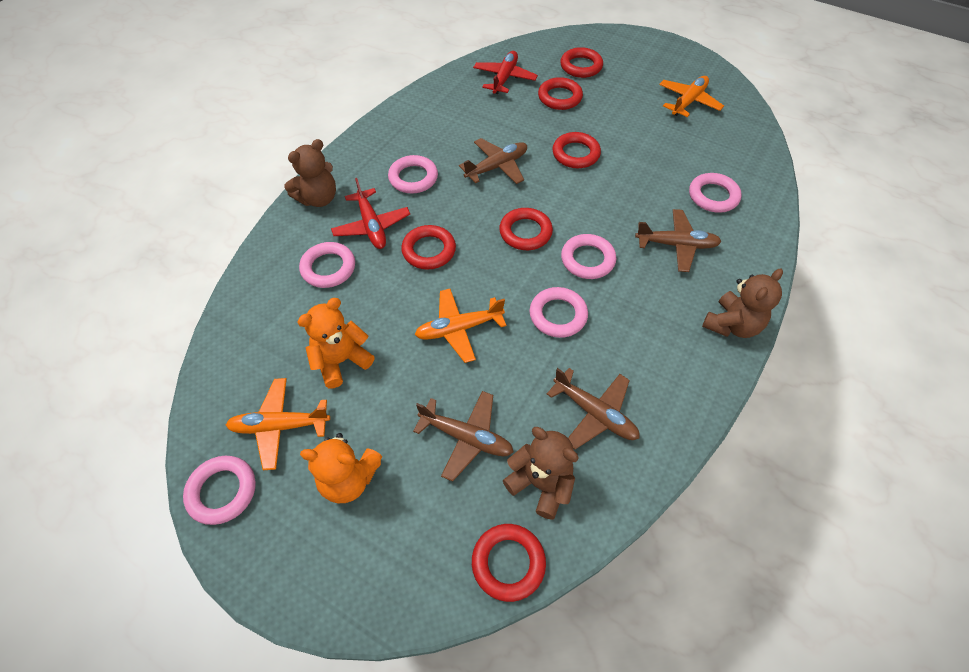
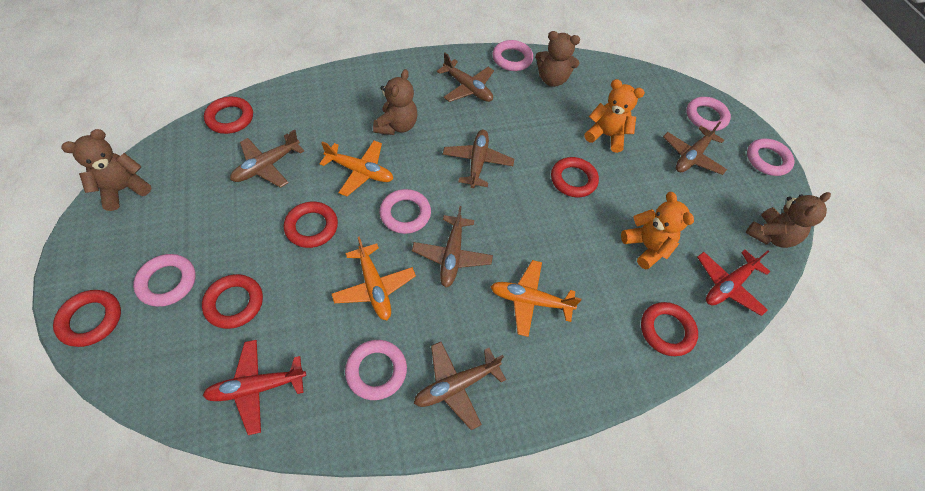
brown plane: [413,391,514,482] [459,138,527,184] [547,368,640,449] [635,209,722,272] = 4 -> [230,129,304,188] [412,206,493,288] [414,342,506,430] [437,53,494,102] [443,130,514,188] [663,121,727,175] = 6
brown teddy bear: [285,139,336,207] [503,427,579,520] [702,268,783,338] = 3 -> [61,129,151,211] [373,69,417,135] [535,31,580,87] [746,192,831,248] = 4

